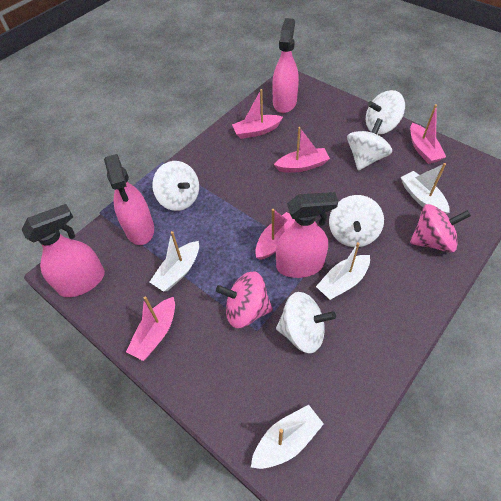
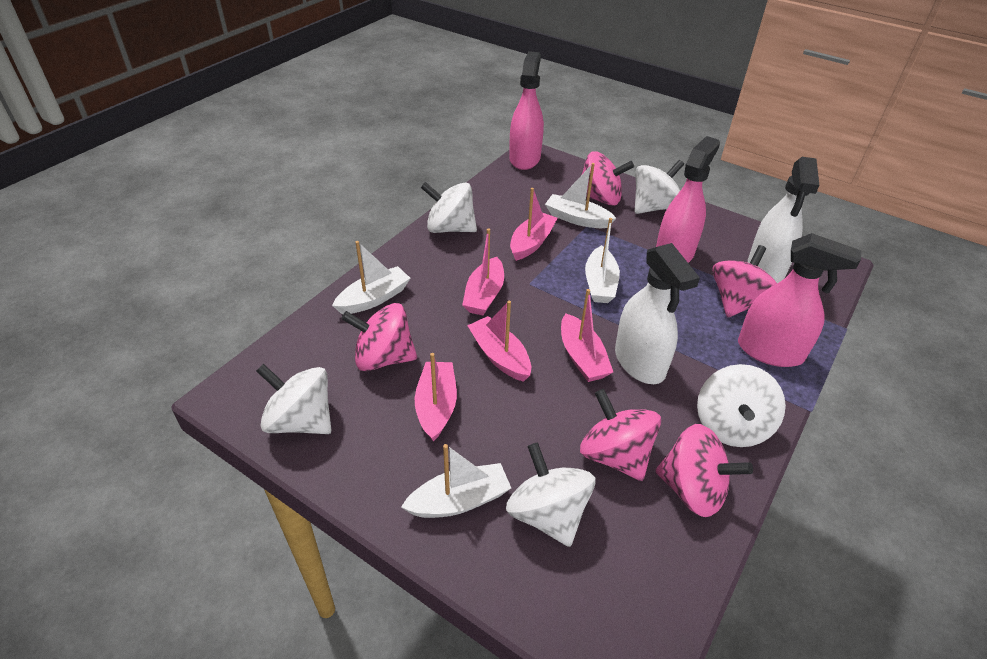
pink spinning top: [216,271,273,328] [410,204,471,253] = 2 -> [341,303,417,371] [580,389,661,481] [582,152,634,206] [655,424,753,517] [712,245,777,317] = 5
pink spray bottle: [22,204,105,297] [104,154,154,245] [272,18,299,113] [276,192,338,278] = 4 -> [509,51,544,170] [656,136,720,263] [738,233,861,367] = 3
white spray bottle: none = 0 -> [615,243,700,384] [748,157,819,283] = 2

